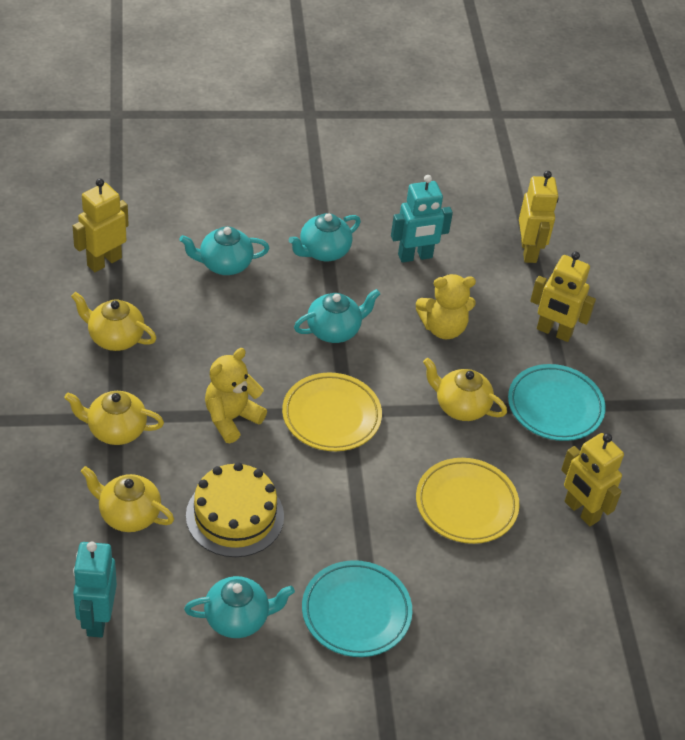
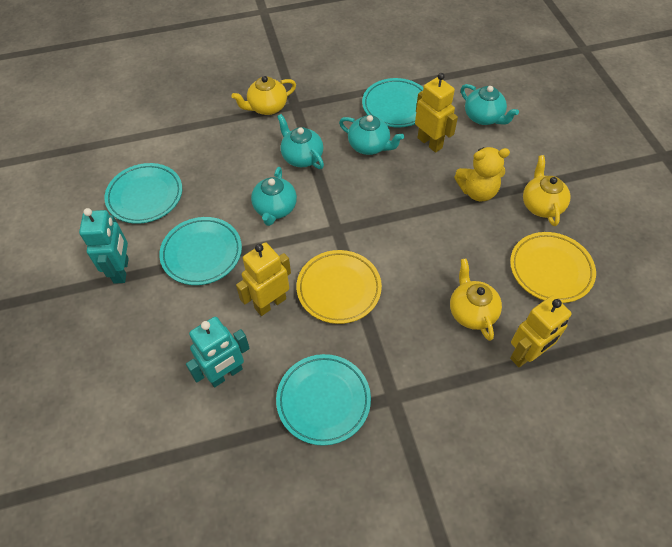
turquoise plate: [302,560,412,657] [508,364,606,441] = 2 -> [104,163,182,224] [159,217,242,285] [276,354,371,446] [362,78,423,127] = 4
yellow cake: [186,462,284,557] = 1 -> none = 0
yellow robot: [73,178,129,272] [519,171,558,263] [530,252,596,342] [561,433,624,527] = 4 -> [236,242,291,316] [415,73,458,153] [510,296,572,367] = 3
yellow teapot: [64,391,164,445] [71,292,157,351] [80,466,174,532] [423,358,507,421] = 4 -> [231,76,296,115] [450,259,502,341] [523,155,570,226] = 3
yellow teddy bear: [205,348,267,443] [416,274,476,339] = 2 -> [454,147,510,201] = 1

